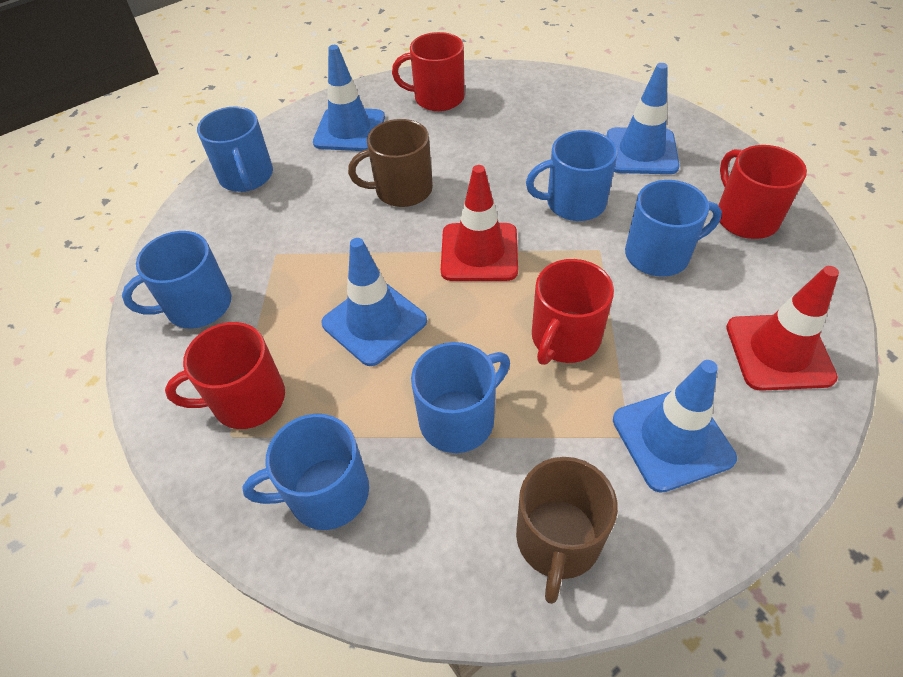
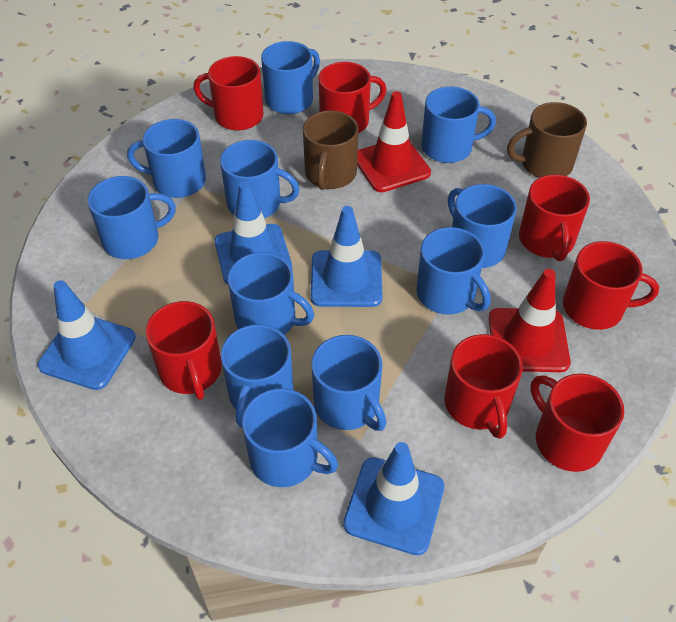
blue mug: [122,231,231,329] [197,106,273,192] [242,414,369,530] [411,342,510,453] [526,130,618,221] [625,180,722,277] = 6 -> [87,176,176,259] [127,119,206,198] [220,140,300,218] [221,324,293,427] [228,252,314,335] [242,388,338,487] [261,41,320,114] [311,335,386,431] [417,227,491,315] [421,86,496,163] [448,184,517,268] = 11
red mug: [165,322,285,429] [392,32,465,111] [532,259,614,365] [718,145,807,239] = 4 -> [145,301,222,400] [193,56,264,131] [319,62,386,133] [445,334,523,439] [519,175,590,261] [531,374,624,472] [563,241,659,330] = 7

